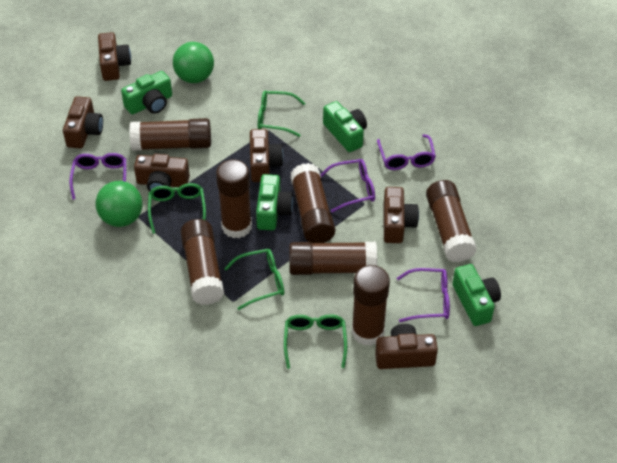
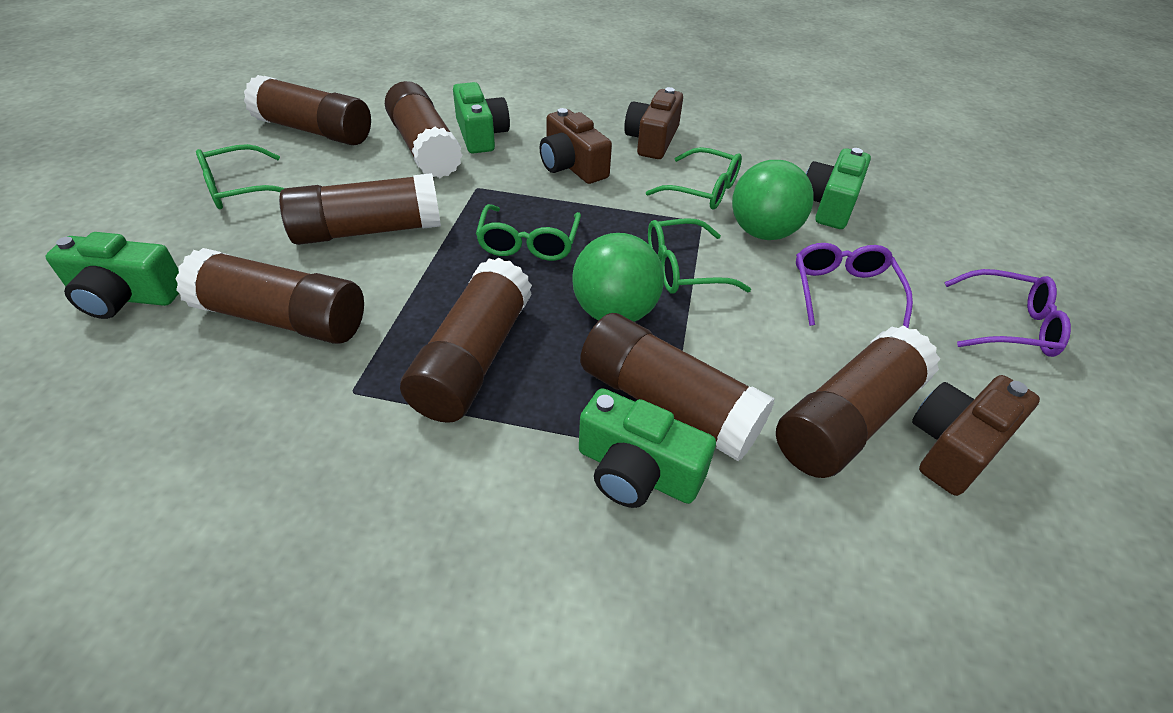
brown camera: [63,96,103,148] [98,32,131,81] [134,154,190,192] [250,129,284,182] [375,324,438,369] [384,187,419,243] = 6 -> [540,108,612,184] [624,87,683,159] [912,375,1040,496] = 3
purple glasses: [69,153,126,200] [320,159,375,213] [377,134,436,170] [397,268,450,322] = 4 -> [796,243,913,328] [944,269,1071,357] = 2

